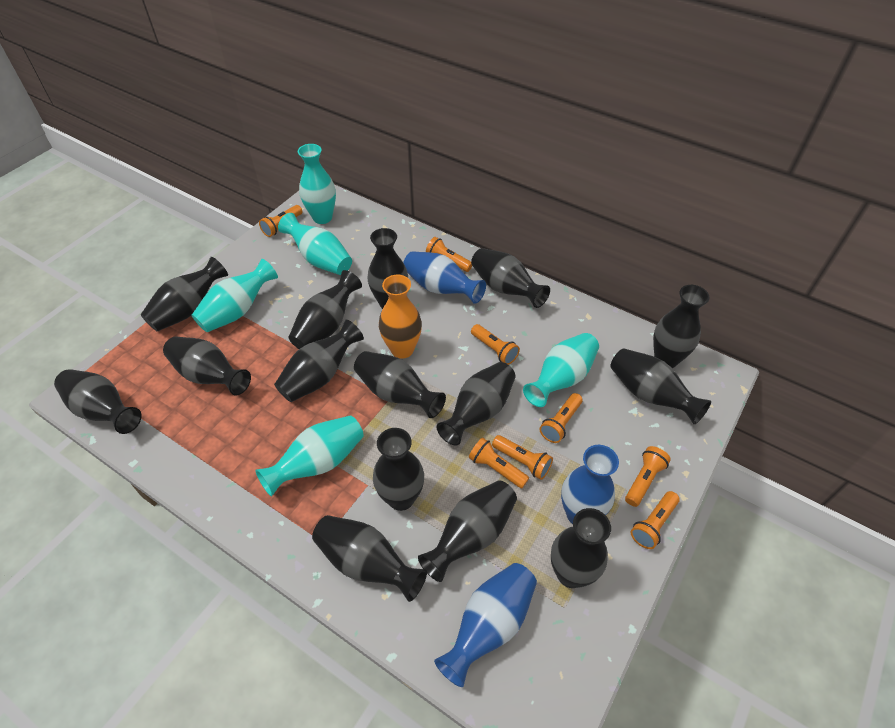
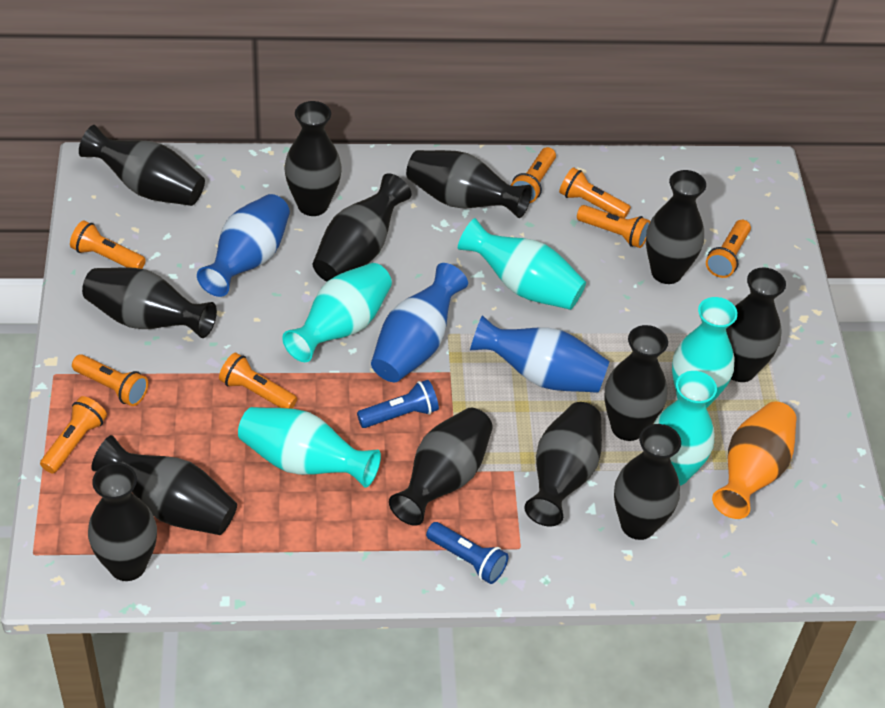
black vase: [54,369,142,434] [141,257,228,331] [163,337,251,395] [274,320,364,402] [288,270,362,349] [312,515,427,602] [354,351,446,418] [367,228,408,309] [373,428,424,511] [418,480,517,582] [436,362,516,445] [471,248,550,308] [551,508,611,588] [610,348,711,424] [653,285,709,368] = 15 -> [79,125,205,206] [82,267,217,338] [88,463,157,581] [92,435,237,535] [285,101,342,216] [313,173,412,281] [389,408,493,526] [406,150,532,218] [524,402,602,526] [604,325,668,441] [614,424,681,540] [646,170,706,284] [726,267,786,382] = 13
blue flashlight: none = 0 -> [357,380,439,428] [426,522,508,584] = 2

